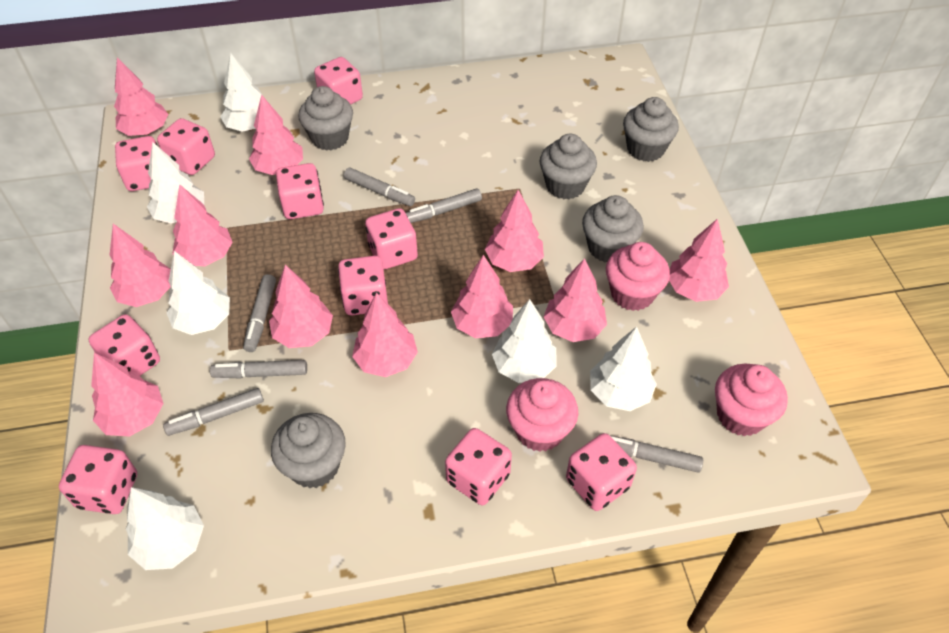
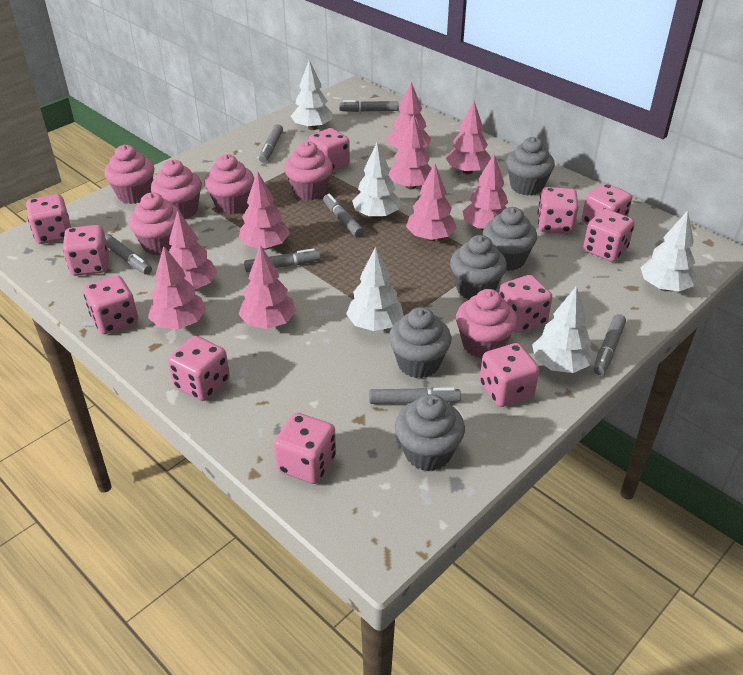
grey marker: [163,388,264,436] [210,360,307,378] [243,274,276,352] [344,168,415,206] [406,188,482,223] [611,436,703,473] = 6 -> [105,234,152,275] [244,248,321,272] [259,124,283,163] [323,194,364,238] [339,100,399,112] [369,387,461,404] [593,314,626,375] = 7
pink cupcake: [506,378,578,452] [606,242,670,311] [715,364,788,436] = 3 -> [104,145,155,204] [129,193,183,255] [151,160,202,219] [204,154,254,214] [284,141,333,200] [456,289,517,359] = 6
pink dice: [59,445,137,514] [89,314,160,376] [115,136,158,191] [157,118,215,175] [276,163,324,219] [314,57,363,105] [338,256,388,315] [365,208,418,269] [445,428,512,505] [566,433,637,511] = 10 -> [26,194,71,244] [63,225,109,276] [83,275,138,334] [168,336,230,401] [274,413,336,484] [308,128,350,172] [480,343,539,407] [499,275,552,333] [538,187,578,234] [582,183,632,225] [583,209,635,262] = 11
pink tree: [91,353,163,436] [110,224,171,307] [114,57,168,136] [172,184,233,266] [249,94,303,175] [269,265,333,348] [352,293,418,377] [451,255,513,338] [485,190,544,272] [544,258,607,342] [669,218,729,302] = 11 -> [148,246,206,329] [169,210,217,290] [238,245,296,329] [239,171,290,250] [388,82,431,149] [388,114,432,190] [406,163,457,241] [446,101,491,175] [463,154,508,231] = 9
white tree: [126,487,204,570] [147,142,204,224] [167,251,230,335] [220,52,262,132] [492,299,556,383] [590,327,657,411] = 6 -> [291,60,332,130] [346,247,404,331] [352,143,401,219] [532,286,593,373] [640,211,696,291] = 5

